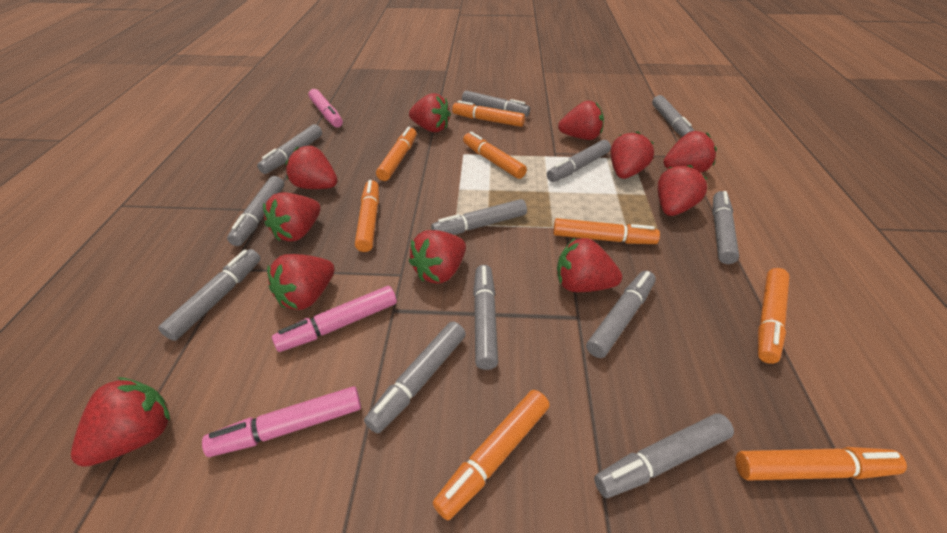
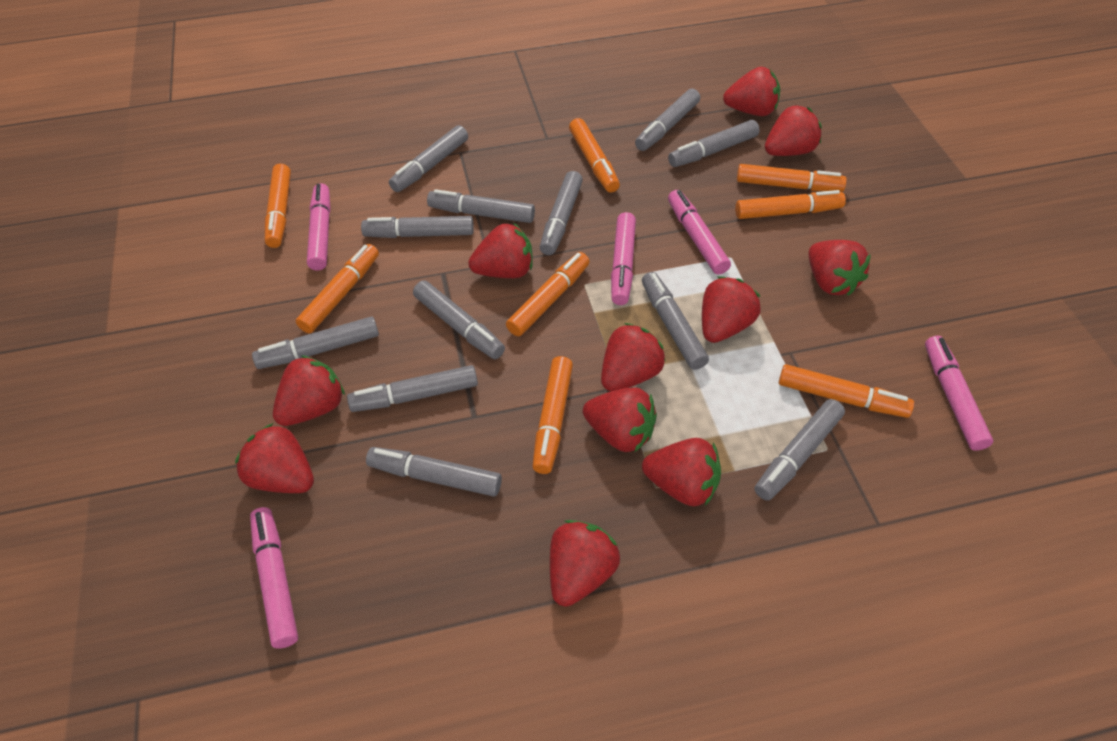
pink marker: [202,386,361,457] [272,286,397,352] [308,89,343,128] = 3 -> [250,507,298,649] [307,183,331,271] [611,212,636,305] [668,190,731,275] [925,336,993,451] = 5

